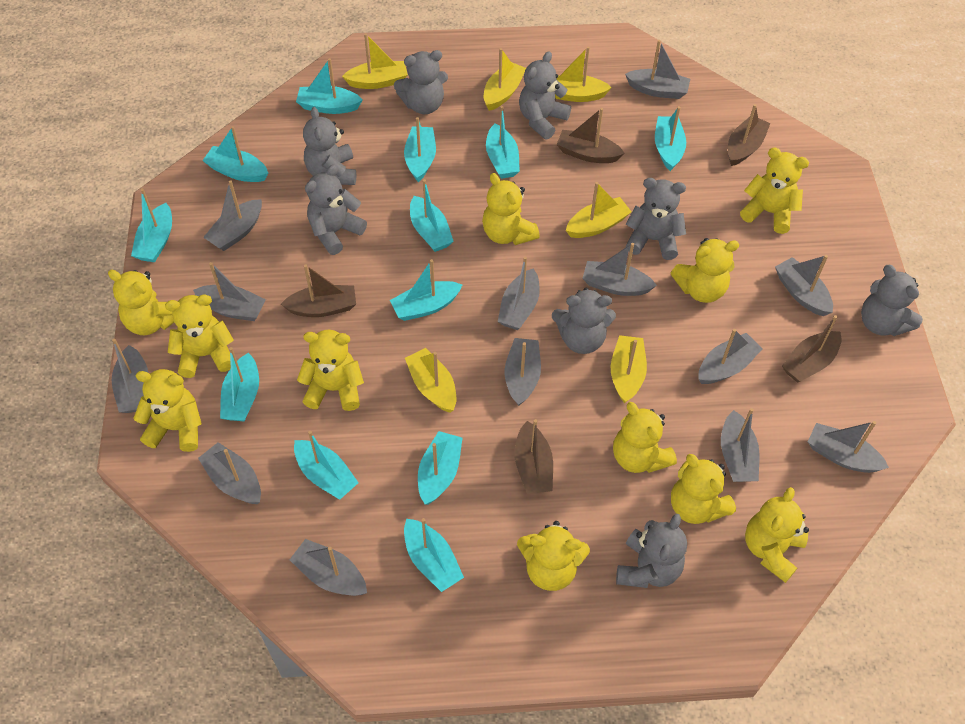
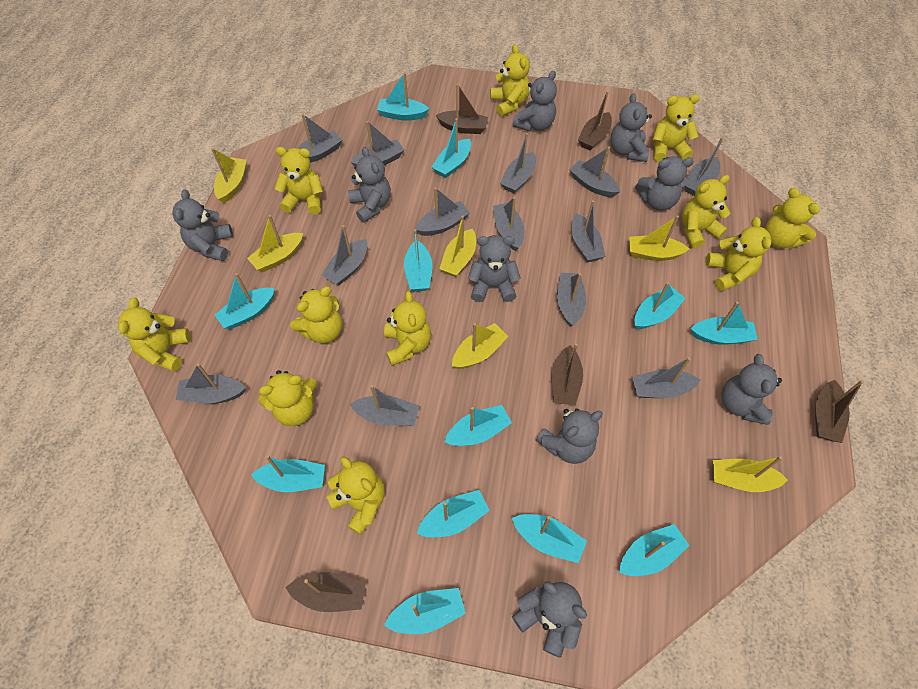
grey teddy bear: [303,107,356,185] [305,164,367,255] [394,50,448,114] [519,51,571,140] [552,288,616,354] [616,514,687,588] [626,178,686,260] [861,265,923,336] = 8 -> [172,189,233,261] [348,147,391,223] [468,235,521,302] [512,582,587,658] [513,71,557,131] [536,408,603,464] [611,93,652,162] [635,156,694,211] [721,354,782,425] = 9

